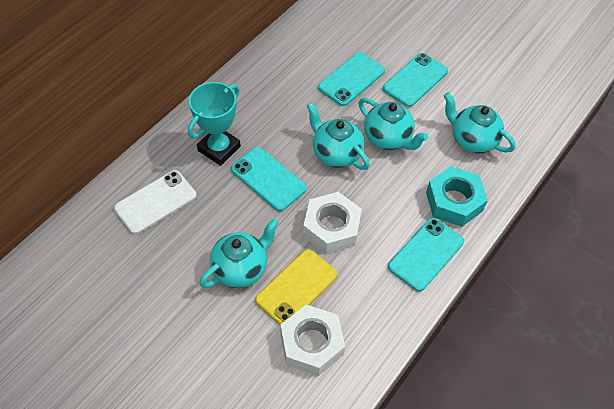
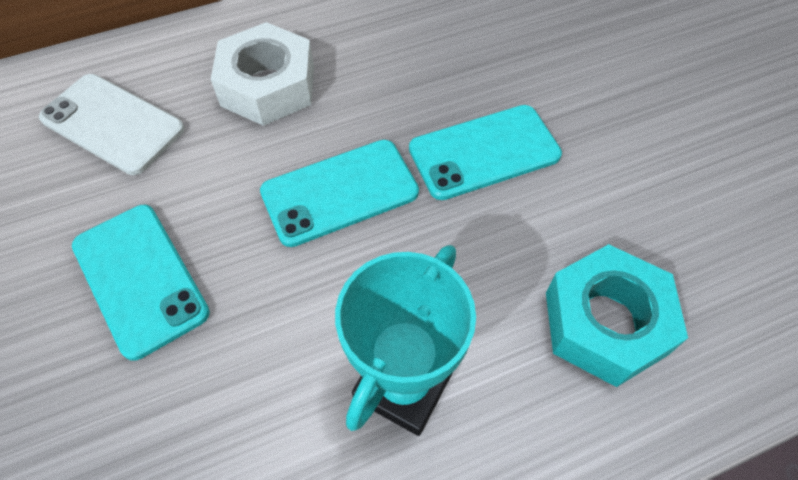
turquoise phone: [231,147,307,211] [318,52,385,106] [383,53,448,107] [388,218,464,291] = 4 -> [72,205,210,361] [260,140,419,247] [409,105,562,200] = 3
turquoise teapot: [200,219,279,288] [307,102,370,170] [358,98,428,150] [444,92,516,153] = 4 -> none = 0
white nut: [280,304,345,376] [303,192,362,254] = 2 -> [211,22,314,126] = 1
yellow phone: [255,249,338,325] = 1 -> none = 0

